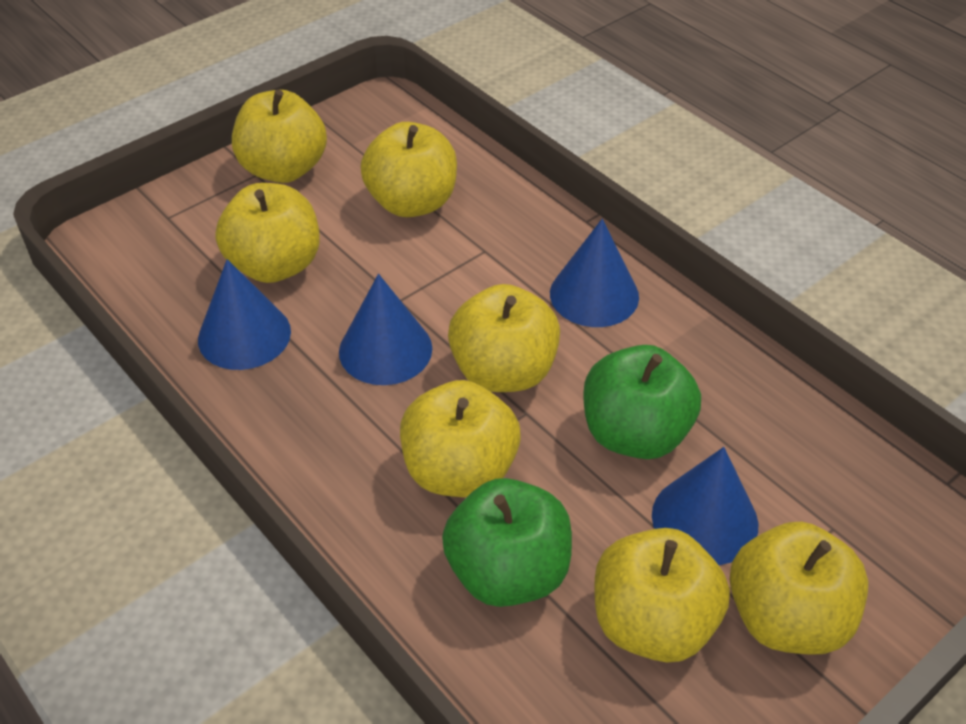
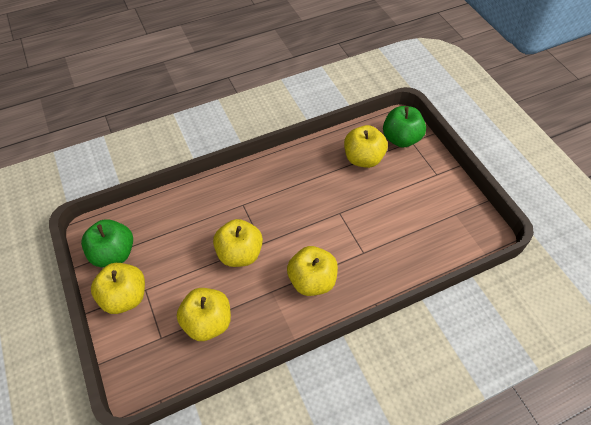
blue cone: [198,259,291,370] [339,274,432,385] [550,219,639,327] [652,447,758,565] = 4 -> none = 0
yellow apple: [215,183,320,283] [232,90,327,183] [361,122,457,217] [400,380,521,497] [448,284,560,392] [595,528,730,663] [729,521,868,655] = 7 -> [91,263,145,314] [177,288,231,341] [213,219,263,267] [287,246,338,296] [344,125,388,168] = 5

